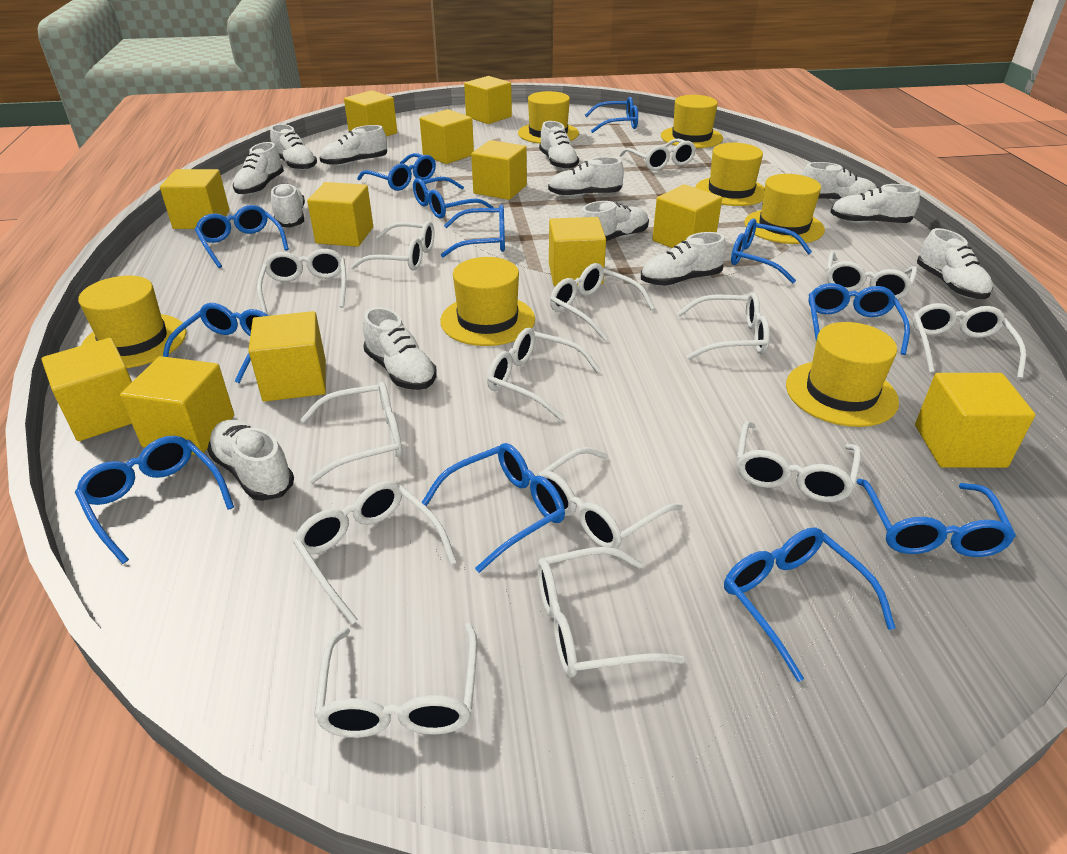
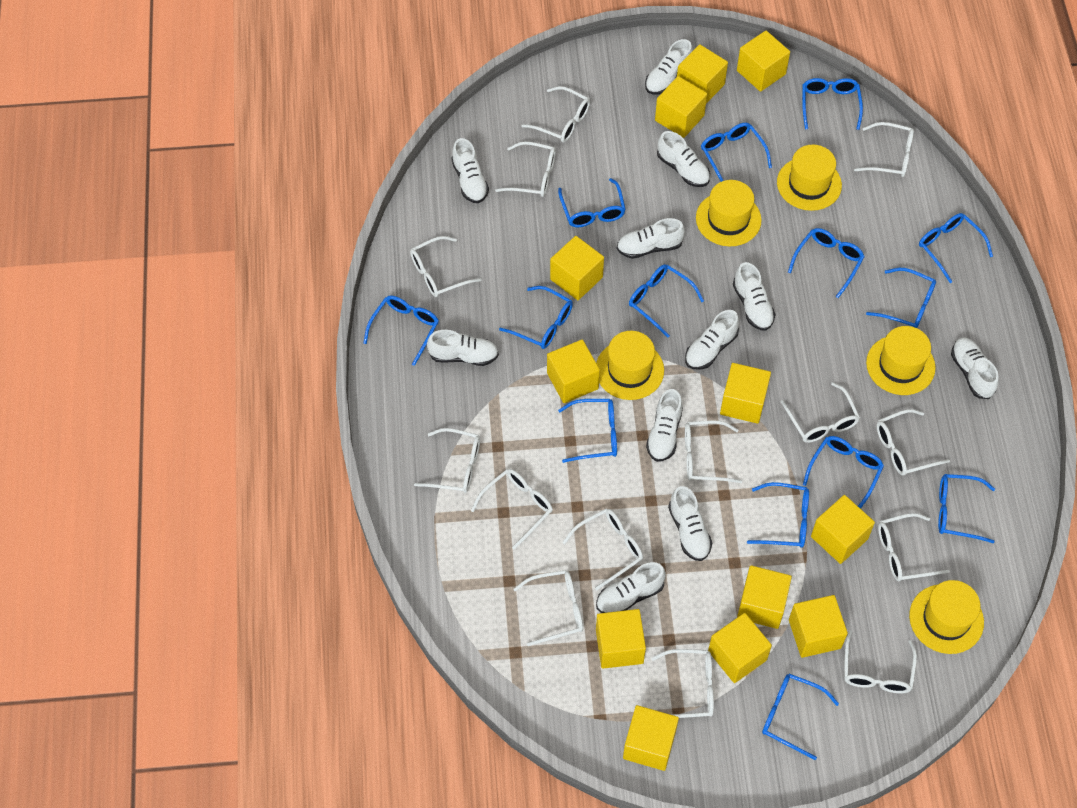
blue glasses: [75,436,234,564] [163,303,269,383] [195,205,289,268] [357,153,436,191] [413,177,494,219] [421,443,565,573] [441,204,505,257] [585,97,638,133] [724,528,896,682] [731,218,812,284] [809,283,910,355] [857,479,1016,557] = 12 -> [363,295,439,366] [499,286,573,349] [558,178,626,227] [558,399,617,463] [629,264,704,338] [701,123,772,182] [747,482,809,548] [762,674,839,760] [788,228,865,298] [802,78,863,130] [803,436,884,509] [866,268,936,328] [919,213,993,283] [938,474,995,543] = 14
white shoe: [207,420,294,501] [233,142,284,195] [270,124,317,171] [271,183,305,228] [320,125,387,166] [363,307,437,390] [539,121,579,170] [548,157,624,197] [579,201,649,241] [641,232,726,286] [802,162,877,201] [830,184,920,223] [917,228,993,299] = 13 -> [427,330,499,366] [451,138,489,203] [596,562,666,613] [617,218,685,259] [645,39,693,95] [646,389,683,462] [657,131,710,187] [668,486,712,561] [685,310,739,370] [733,262,776,331] [951,337,999,399] = 11
yellow hat: [78,276,186,368] [440,257,535,346] [518,91,579,144] [661,95,723,148] [695,143,765,206] [745,174,825,244] [786,322,899,427] = 7 -> [596,331,664,400] [696,180,762,247] [777,145,842,211] [866,326,936,395] [909,580,984,654] = 5

